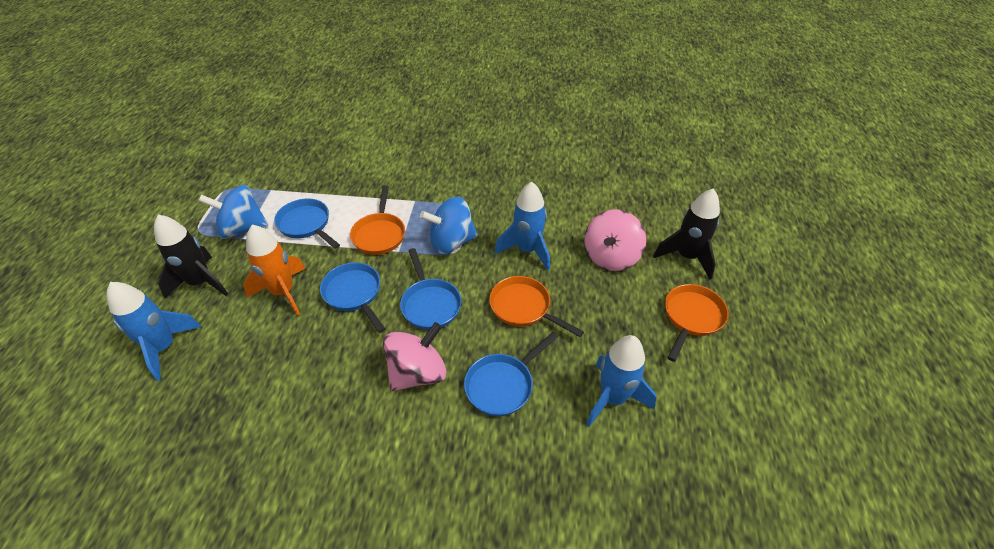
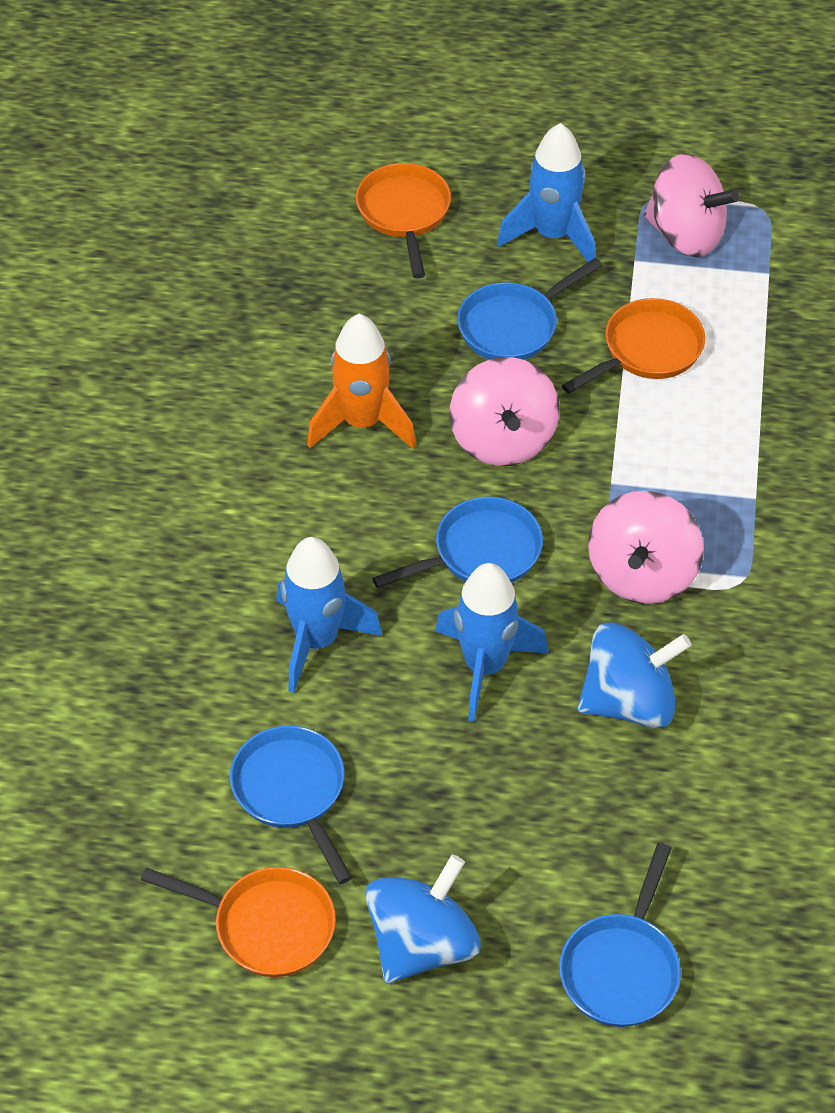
black rocket: [154,215,228,298] [653,189,720,279] = 2 -> none = 0
pink spinning top: [383,322,447,391] [585,210,646,271] = 2 -> [450,357,560,466] [588,491,704,604] [644,154,739,257] = 3

